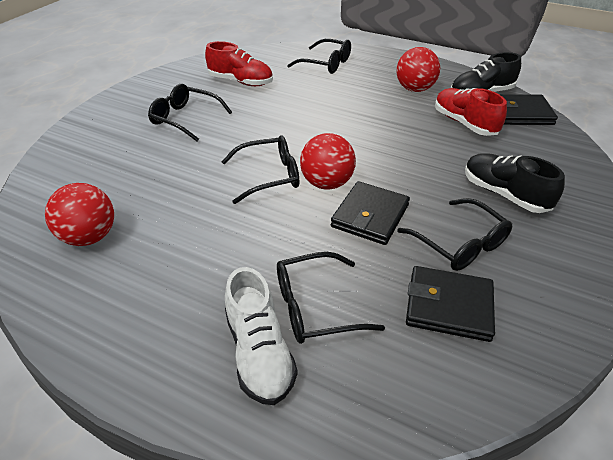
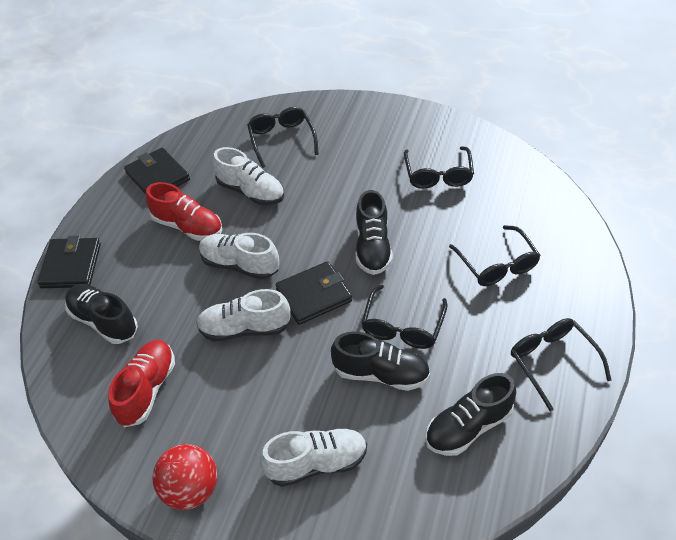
black shoe: [451,52,521,92] [465,153,565,213] = 2 -> [65,284,138,344] [331,332,430,391] [356,190,393,275] [425,373,516,456] = 4
red ball: [45,183,114,246] [300,133,356,190] [396,47,440,92] = 3 -> [152,444,217,510] = 1
white shoe: [225,267,297,405] = 1 -> [196,289,291,342] [199,233,279,280] [213,147,284,205] [260,428,367,487] = 4

